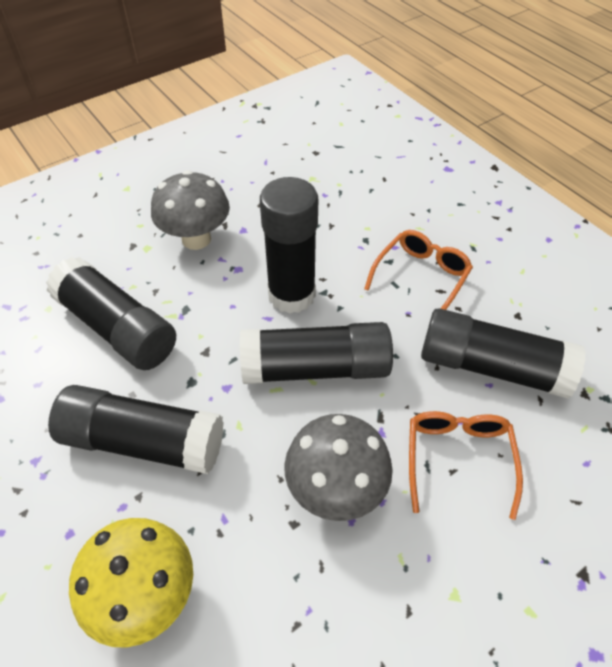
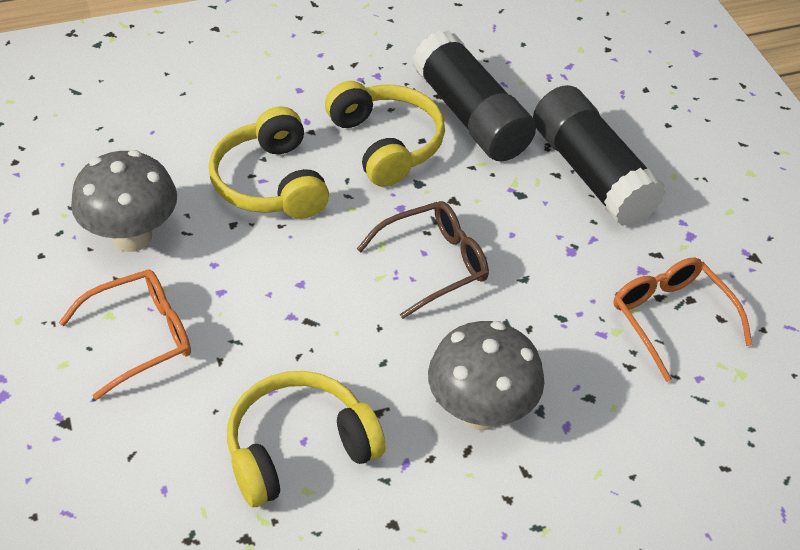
black glue stick: [46,257,176,370] [48,385,224,474] [240,322,393,384] [260,177,318,314] [421,308,586,399] = 5 -> [413,30,536,161] [533,85,666,226] = 2
brown glasses: none = 0 -> [357,201,489,319] = 1
yellow headphones: none = 0 -> [209,106,329,219] [227,371,386,507] [325,81,445,187] = 3
yellow mushroom: [69,518,193,648] = 1 -> none = 0

